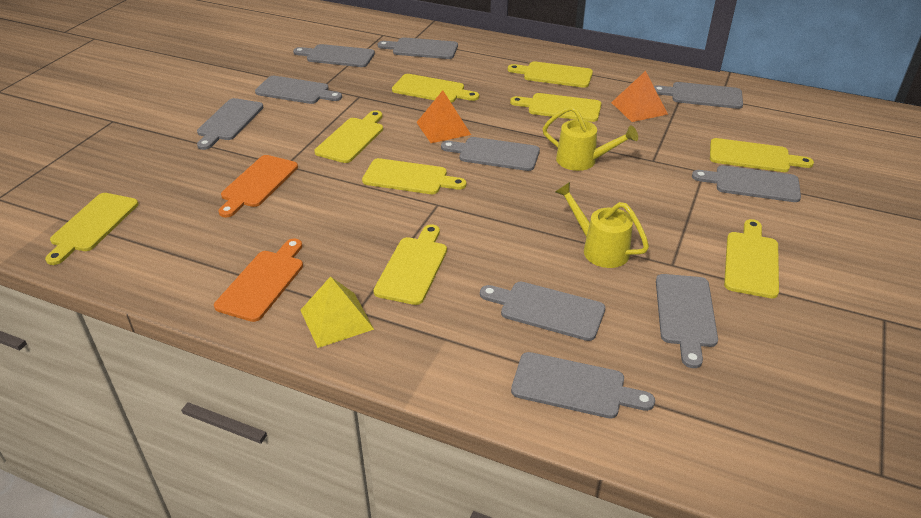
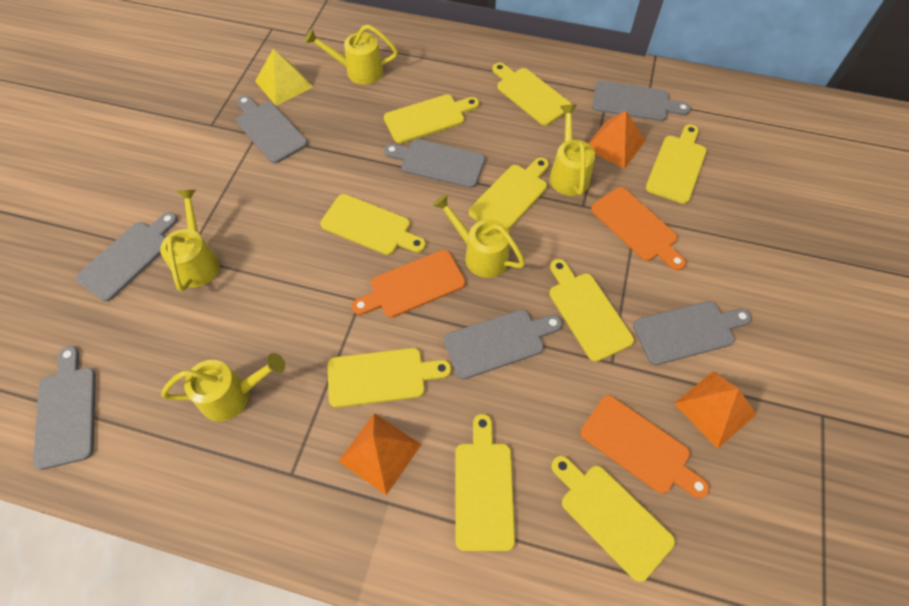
grey cutting board: [197,98,264,150] [255,76,342,104] [293,44,375,67] [378,37,458,59] [441,137,540,171] [480,282,605,341] [511,352,655,418] [654,82,743,109] [656,274,718,368] [692,165,801,202] = 10 -> [33,346,96,470] [76,212,178,301] [236,95,308,163] [384,139,485,188] [444,309,562,380] [592,81,691,121] [633,301,752,365] = 7
orange cutting board: [214,238,303,322] [218,155,298,218] = 2 -> [352,250,466,318] [580,395,709,498] [591,187,686,271] = 3
orange pyramid: [416,90,471,143] [611,71,668,122] = 2 -> [338,413,422,495] [588,111,646,169] [674,372,757,449] = 3
yellow watering can: [542,106,638,171] [555,182,649,268] = 2 -> [160,190,220,292] [161,353,285,421] [305,24,398,84] [433,194,525,278] [550,105,595,196] = 5

